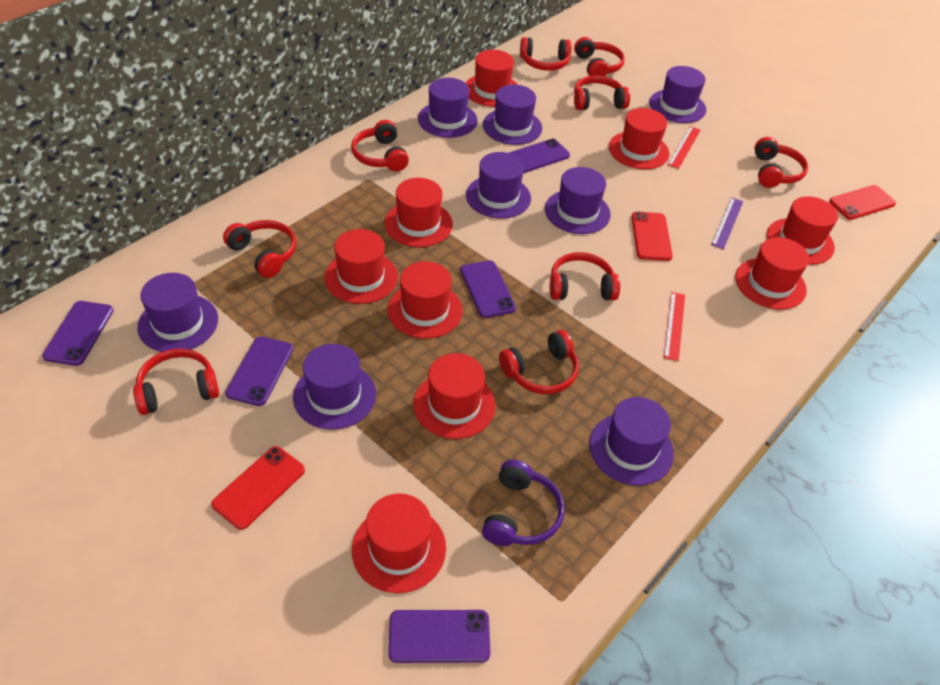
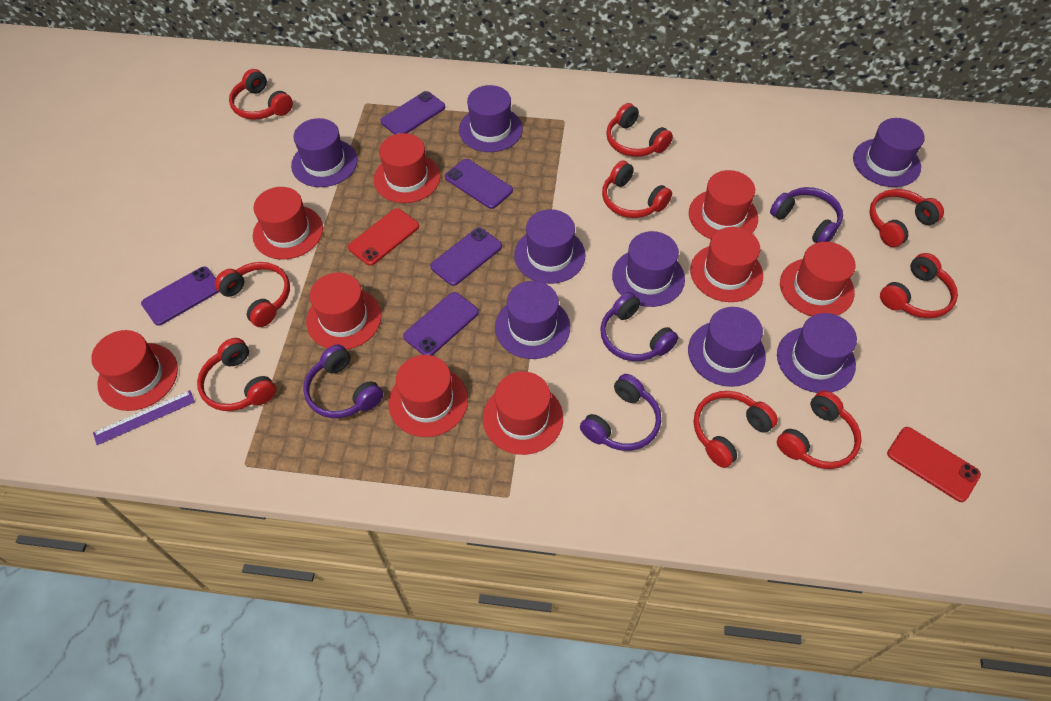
purple headphones: [482,459,565,546] = 1 -> [303,344,383,418] [580,374,661,451] [600,292,678,361] [770,187,843,243] = 4
red phone: [211,446,305,530] [631,212,673,261] [829,185,896,220] = 3 -> [348,208,419,266] [887,427,981,502] = 2
red ruler: [664,292,685,361] [667,126,701,169] = 2 -> none = 0

